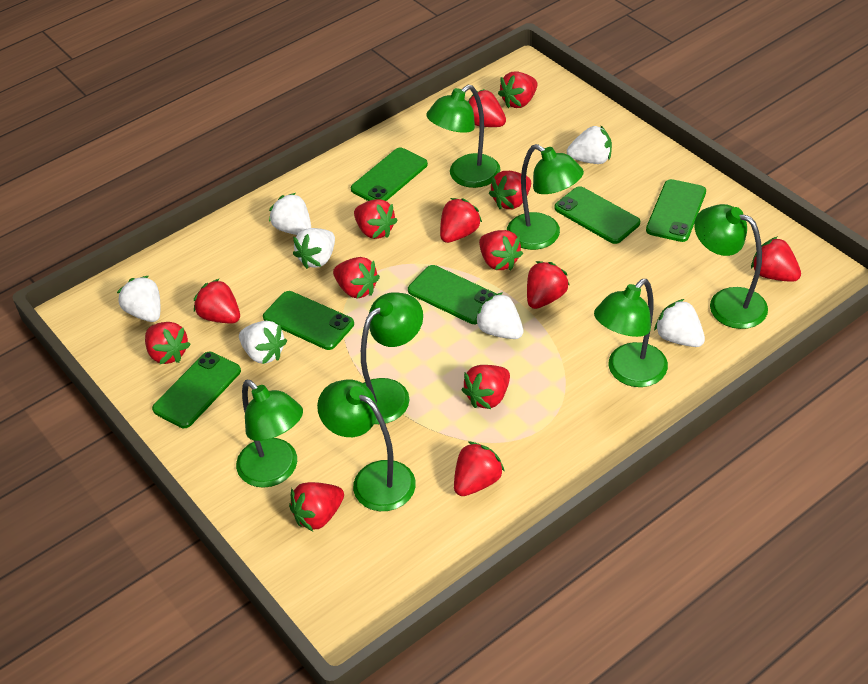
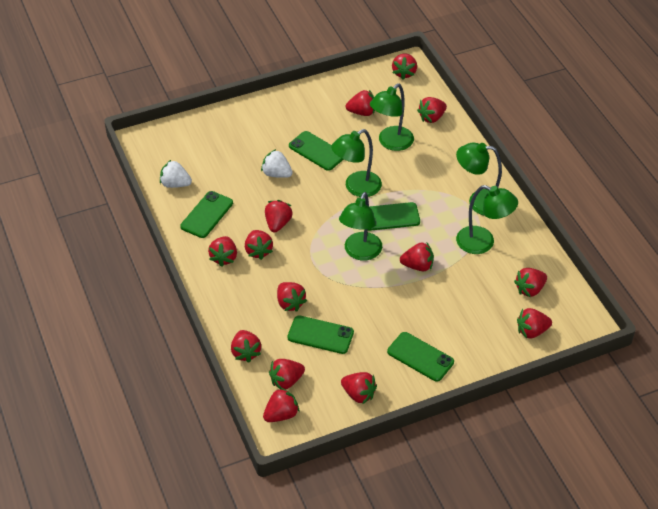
green lamp: [236,380,303,488] [317,380,416,511] [361,292,423,424] [426,85,501,188] [507,144,584,250] [594,279,668,387] [694,204,768,329] = 7 -> [331,129,382,197] [339,192,382,261] [370,83,414,151] [456,143,502,216] [456,185,518,254] = 5
green phone: [152,352,241,428] [263,291,354,350] [351,148,428,201] [408,265,496,324] [554,186,640,244] [646,179,706,242] = 6 -> [180,191,233,238] [287,315,354,354] [289,131,344,171] [368,202,420,231] [387,332,454,382] = 5
white strawberry: [117,276,160,322] [239,321,287,364] [269,193,311,235] [293,228,335,269] [475,292,523,339] [567,125,612,164] [654,299,705,347] = 7 -> [160,160,192,188] [261,149,293,178] = 2

